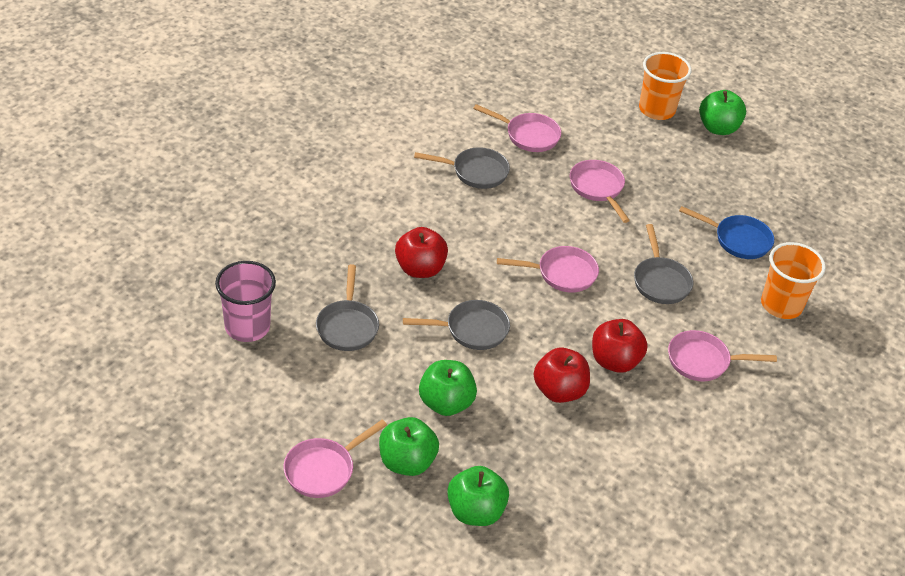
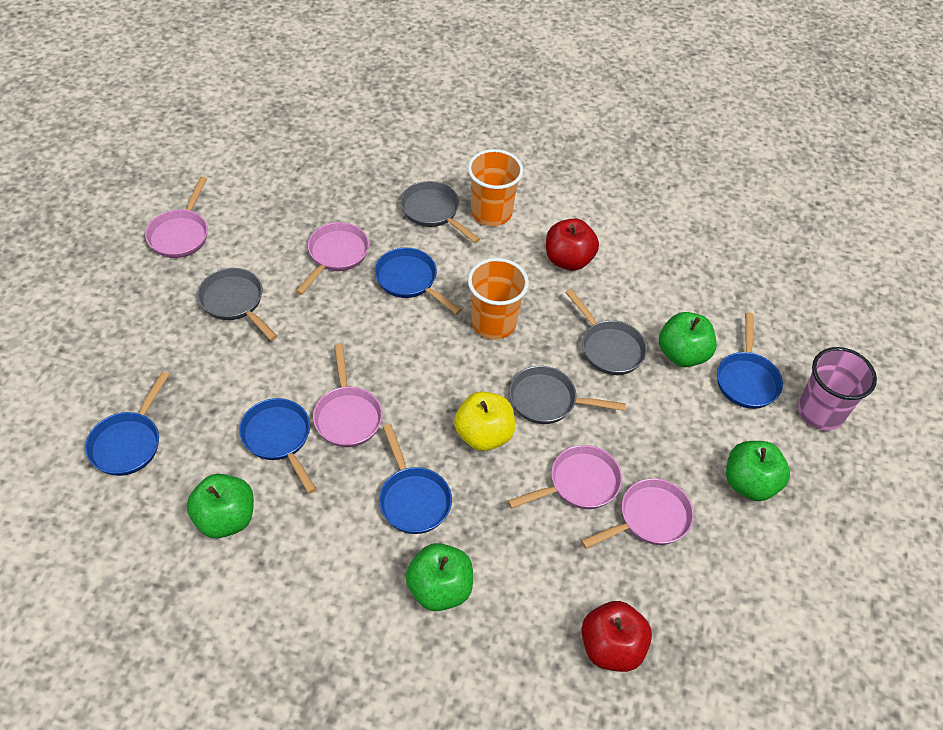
blue pan: [679,206,774,259] = 1 -> [85,372,169,476] [239,398,316,494] [375,247,462,315] [379,424,452,534] [717,313,783,409] = 5
red apple: [395,227,448,278] [534,348,590,403] [592,319,648,373] = 3 -> [546,219,599,271] [581,601,652,672] = 2
yellow apple: none = 0 -> [454,392,515,451] = 1

